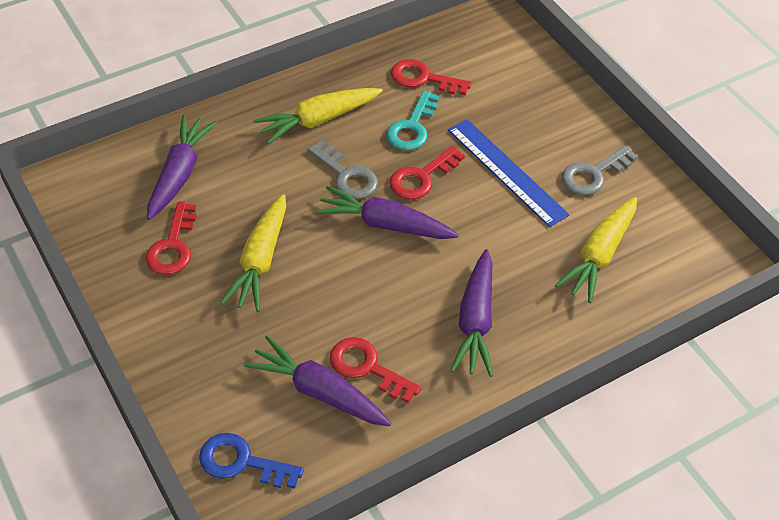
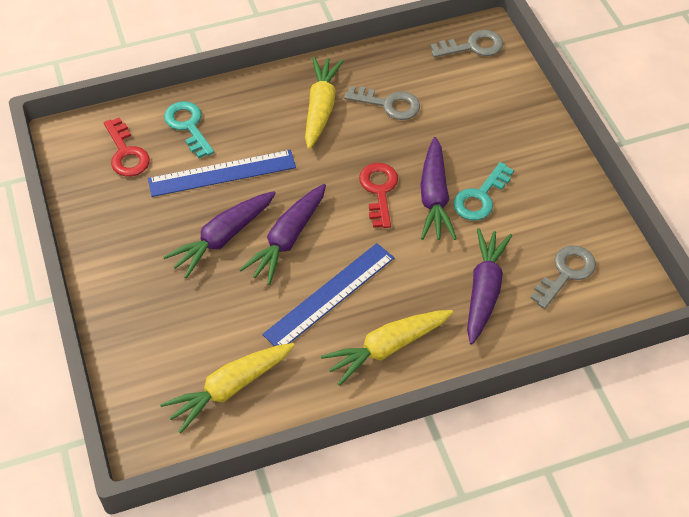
blue key: [199,433,304,489] = 1 -> none = 0
blue ruler: [448,119,569,227] = 1 -> [148,150,296,197] [262,243,394,346] = 2
grey key: [308,140,378,199] [562,145,638,195] = 2 -> [344,86,420,120] [431,30,503,57] [530,245,596,309] = 3
red key: [145,202,196,275] [330,337,421,403] [390,146,465,200] [391,59,472,95] = 4 -> [104,117,150,176] [359,163,398,228] = 2
turquoise key: [386,90,439,150] = 1 -> [164,101,214,158] [453,162,514,221] = 2

